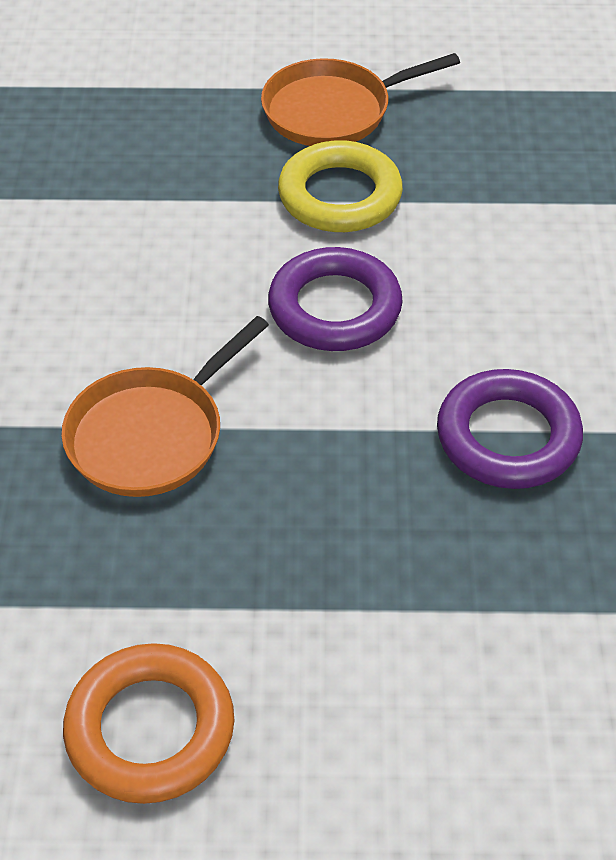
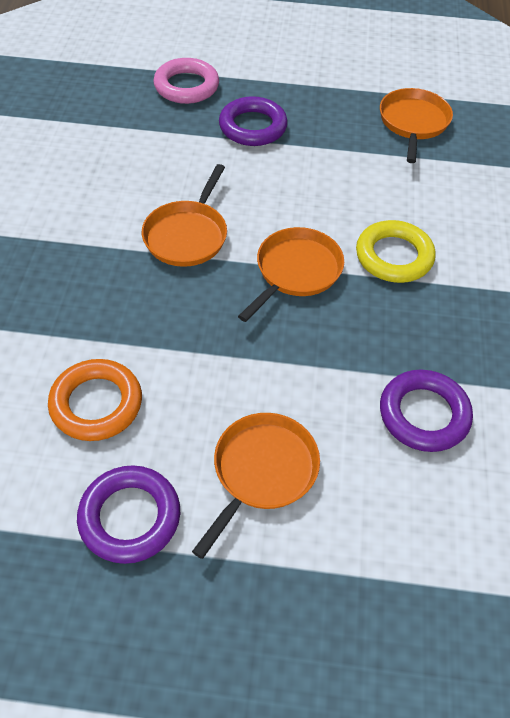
orange pan: [61,316,269,497] [261,53,460,146] = 2 -> [142,164,227,267] [192,413,320,559] [238,227,344,322] [380,88,453,163] = 4
pink ring: none = 0 -> [153,58,219,104] = 1
purple ring: [268,247,403,351] [437,369,583,489] = 2 -> [77,465,180,564] [219,96,288,146] [380,370,473,452] = 3

